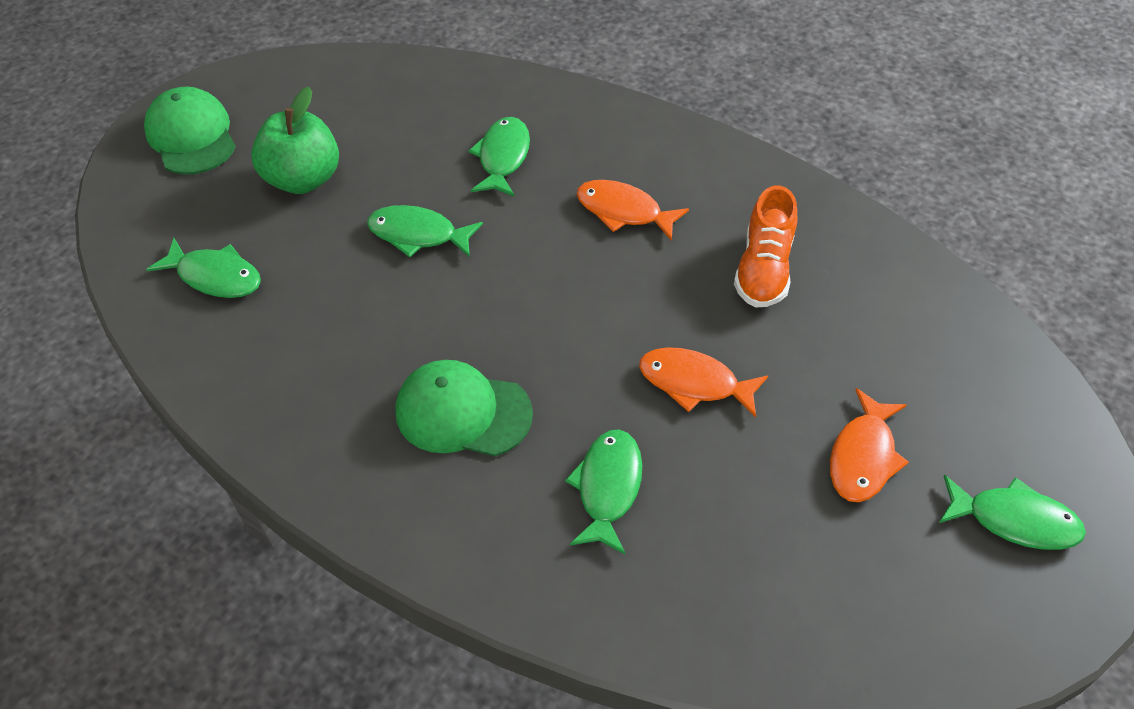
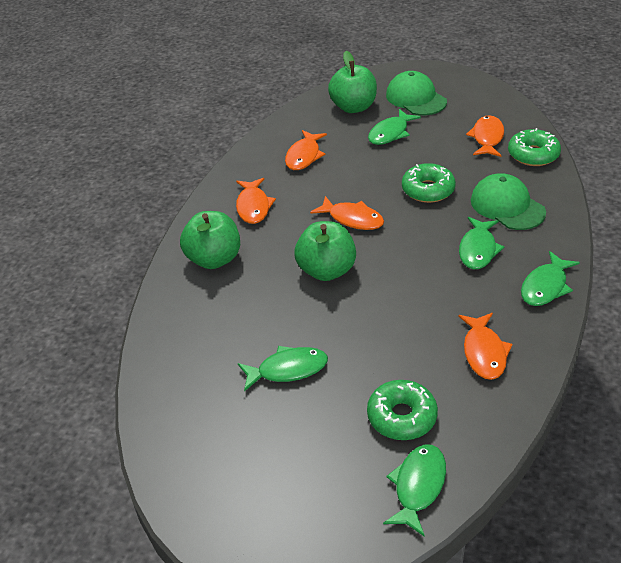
green apple: [251,87,339,194] = 1 -> [180,211,240,269] [294,221,356,281] [328,51,377,113] = 3
green donut: none = 0 -> [367,380,438,440] [402,163,456,203] [508,128,561,166] = 3
orange fish: [576,180,689,241] [639,347,768,418] [830,388,909,502] = 3 -> [236,178,276,224] [285,130,327,170] [310,196,384,230] [458,313,512,380] [466,115,504,157] = 5
orange shoe: [734,186,797,308] = 1 -> none = 0

